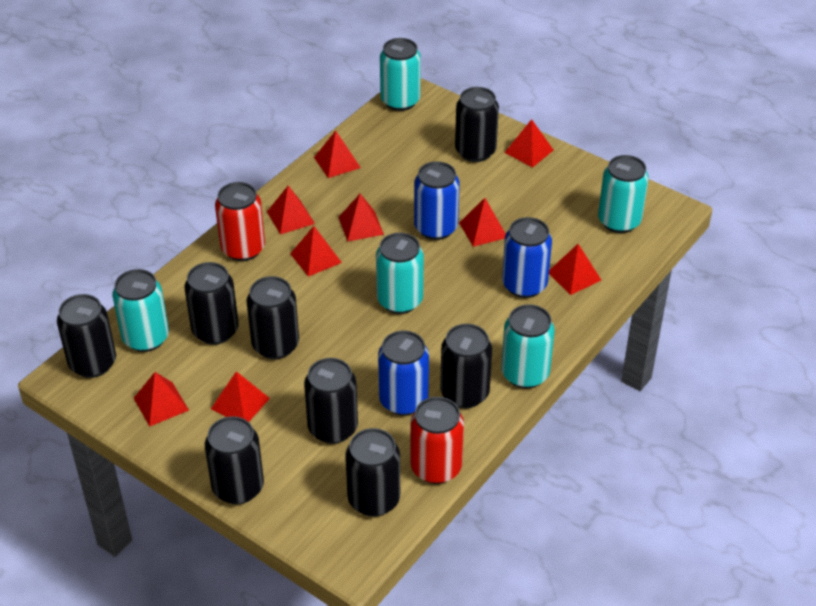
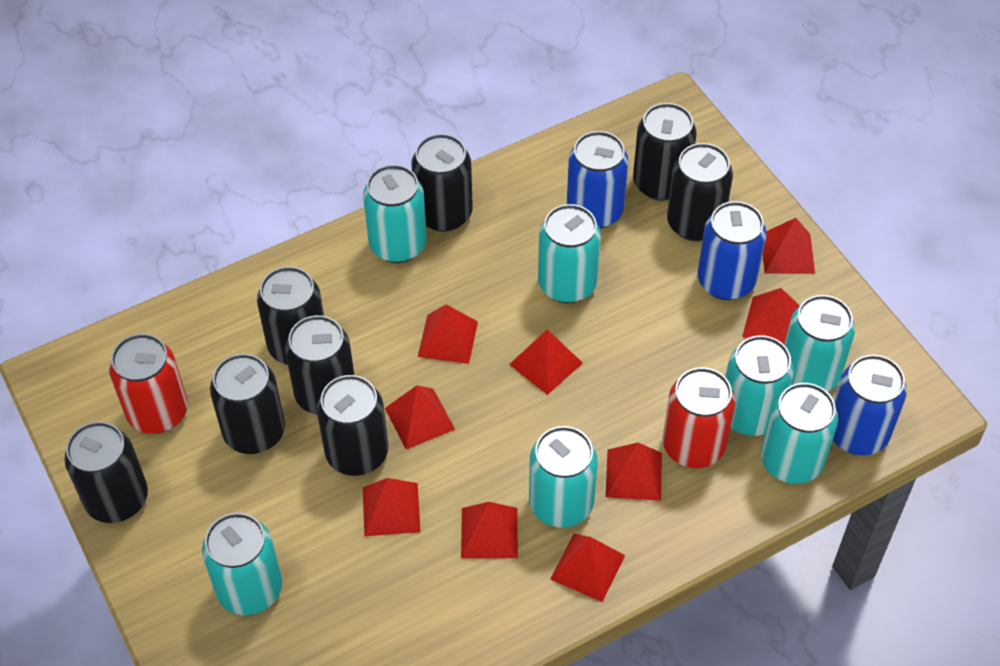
turquoise can: [112,269,169,352] [376,233,424,314] [380,38,421,111] [501,304,555,389] [598,155,649,233] = 5 -> [202,513,282,615] [363,165,427,263] [529,426,598,528] [538,204,601,303] [725,335,794,436] [761,383,838,484] [784,295,855,392] = 7

